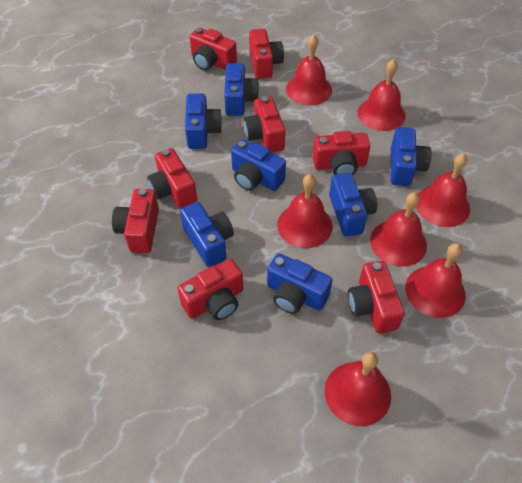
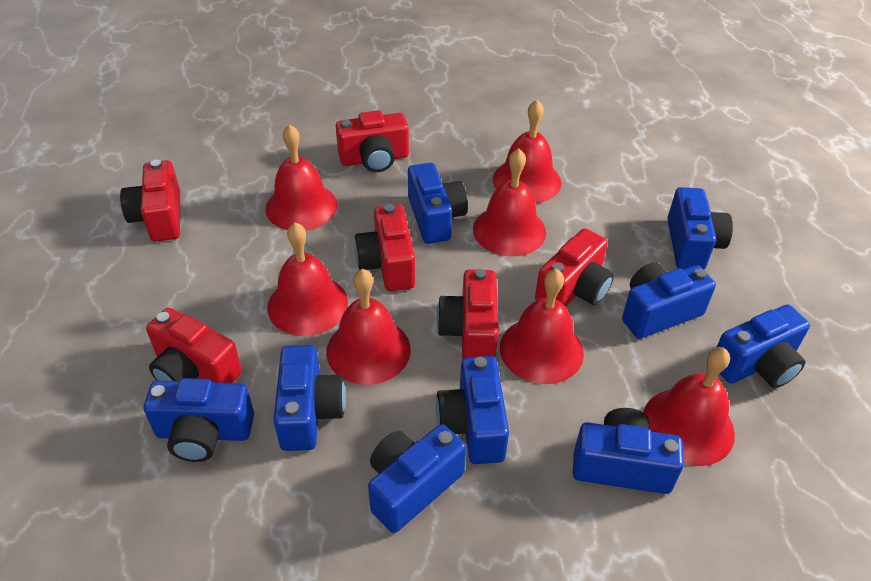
blue camera: [180,202,234,267] [185,94,222,149] [224,63,259,116] [231,139,286,191] [267,253,333,314] [329,173,377,237] [391,127,431,186] = 7 -> [144,378,254,462] [273,345,346,451] [368,424,466,533] [408,163,468,244] [436,356,509,464] [573,408,684,494] [622,263,716,339] [667,187,733,270] [716,305,810,388] = 9
red camera: [112,189,159,253] [147,148,197,209] [177,259,243,320] [190,28,237,70] [243,96,285,153] [249,29,284,79] [313,131,370,175] [348,261,405,333] = 8 -> [120,160,180,242] [146,308,242,383] [336,110,409,172] [354,204,415,291] [437,269,499,359] [535,228,614,307] = 6

